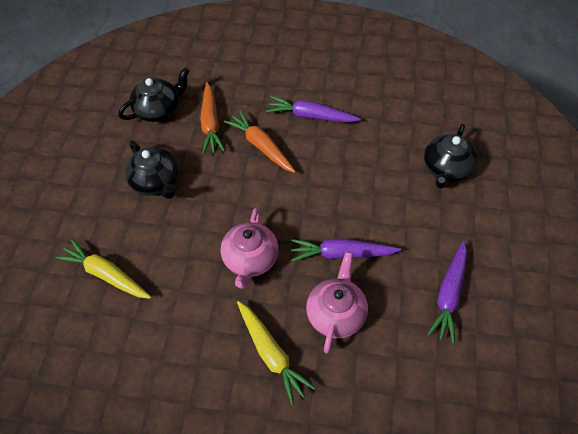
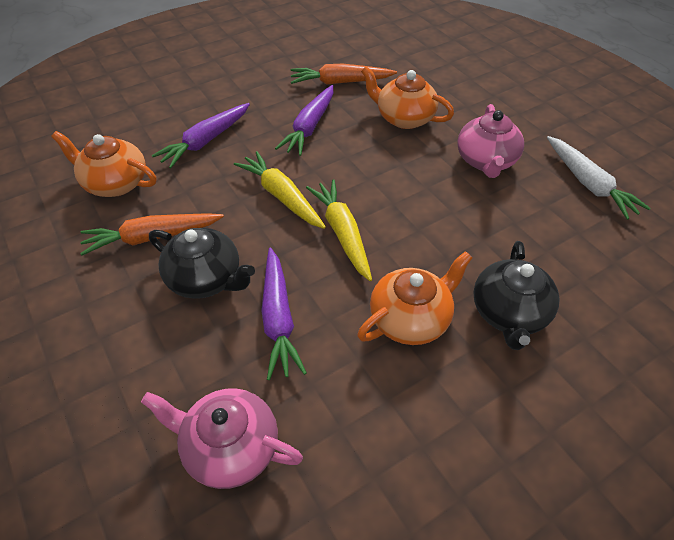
black teapot: [118,67,190,122] [125,140,179,199] [424,124,478,189] = 3 -> [149,228,255,299] [473,241,559,350] = 2
orange teapot: none = 0 -> [51,131,156,197] [357,251,473,345] [361,67,454,129] = 3
white carrot: none = 0 -> [547,136,650,220] = 1

